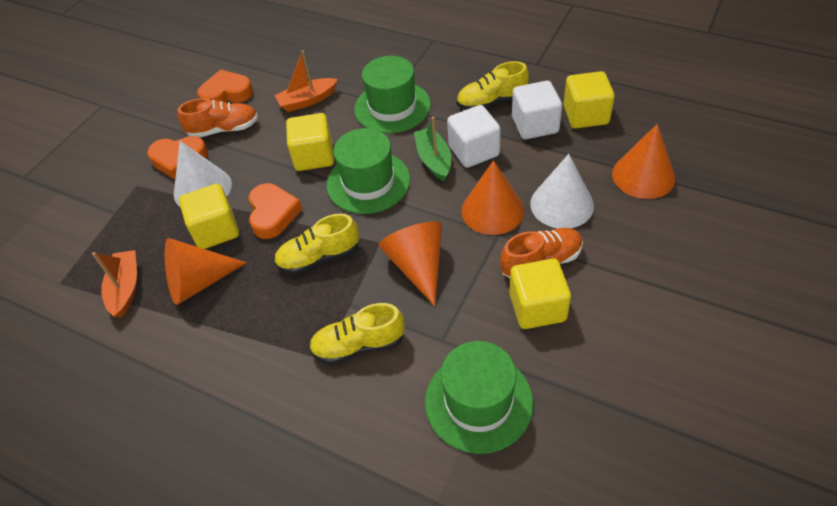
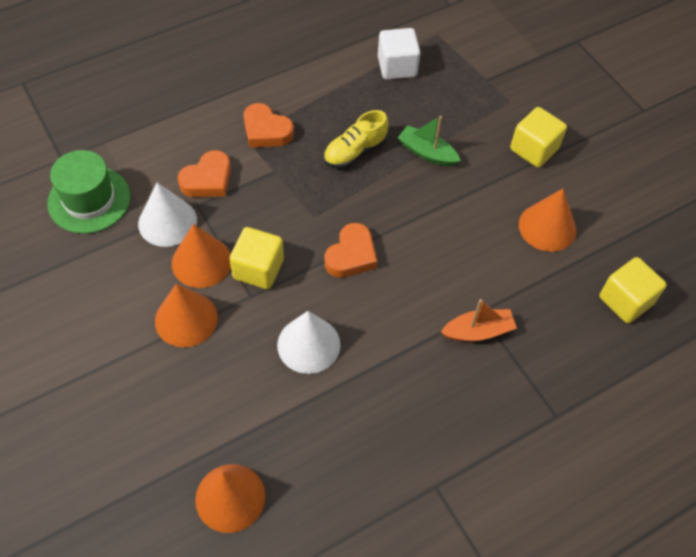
green hat: [327,128,410,214] [354,56,431,133] [425,341,534,454] = 3 -> [47,150,131,234] = 1
orange boat: [92,250,137,318] [274,50,338,112] = 2 -> [441,299,517,342] = 1
orange shoe: [178,98,258,137] [500,228,583,278] = 2 -> none = 0
white cube: [447,105,501,168] [512,81,562,139] = 2 -> [378,28,420,80] = 1
yellow cube: [179,184,239,249] [286,113,334,171] [509,259,571,329] [563,71,615,129] = 4 -> [229,227,284,289] [510,107,567,168] [599,257,667,323] = 3
yellow shoe: [274,214,359,274] [309,303,405,365] [456,61,529,110] = 3 -> [323,110,388,168] = 1

